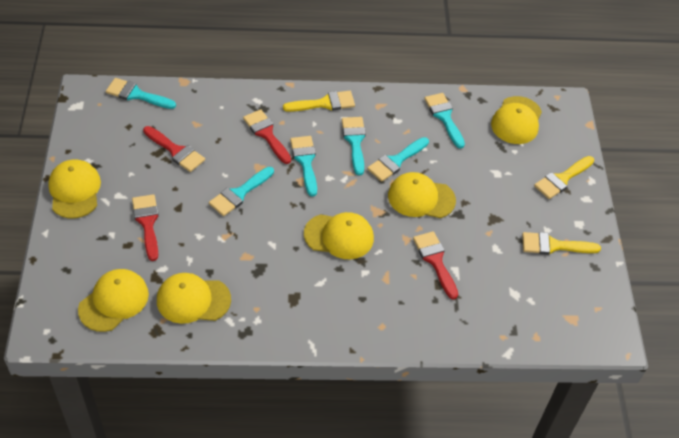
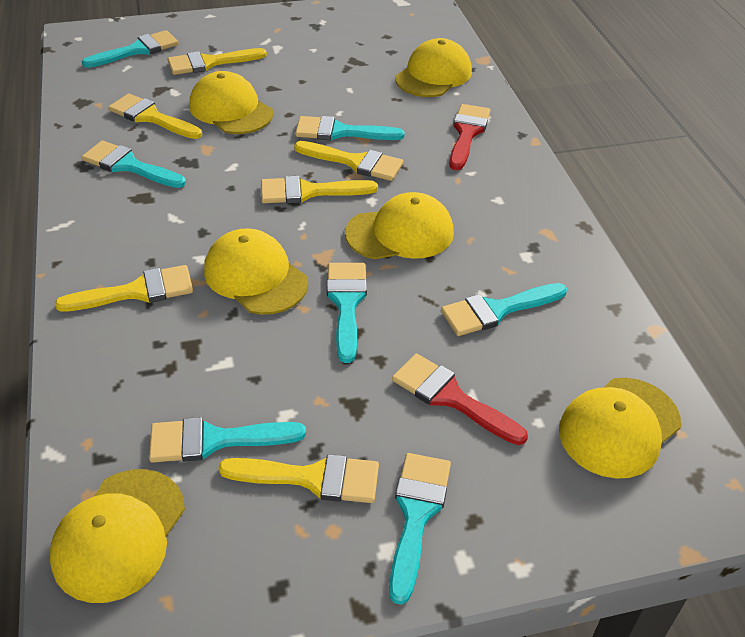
red brush: [132,194,159,261] [143,126,205,172] [243,109,291,164] [413,231,458,300] = 4 -> [392,354,528,445] [449,104,491,170] = 2
turquoise brush: [106,78,176,109] [209,167,274,216] [290,136,317,196] [342,117,366,175] [367,137,429,182] [424,93,465,149] = 6 -> [82,30,179,68] [82,141,186,188] [149,417,306,463] [295,116,405,140] [327,263,367,363] [389,453,451,605] [441,283,567,336] = 7
yellow brush: [283,91,355,112] [522,232,601,255] [534,156,594,199] = 3 -> [55,265,193,312] [108,93,202,139] [168,48,267,75] [218,454,379,503] [261,176,378,204] [294,141,403,181] = 6

